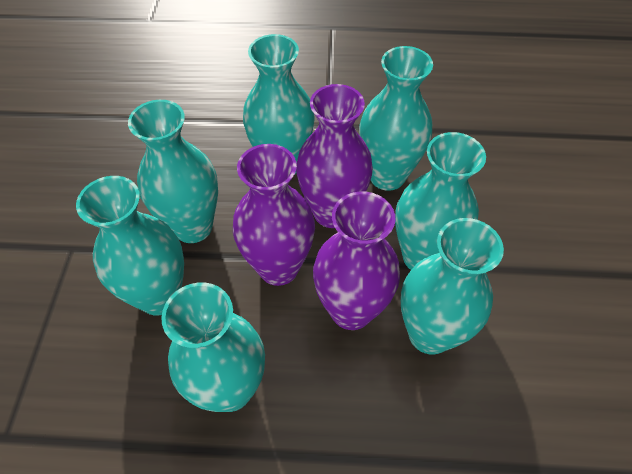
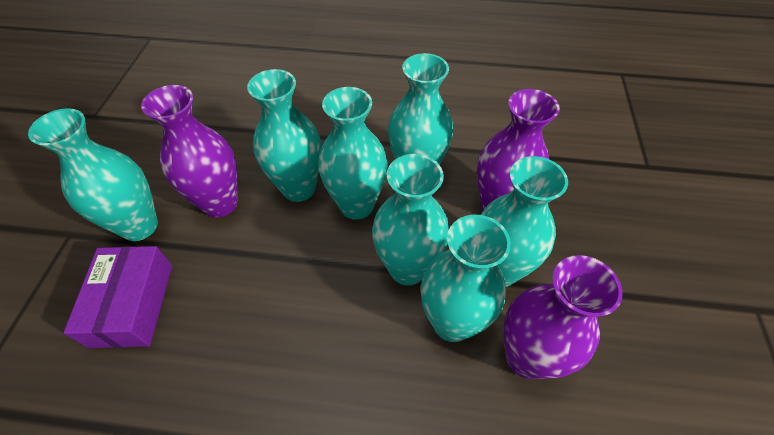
purple box: none = 0 -> [63,246,172,348] = 1

